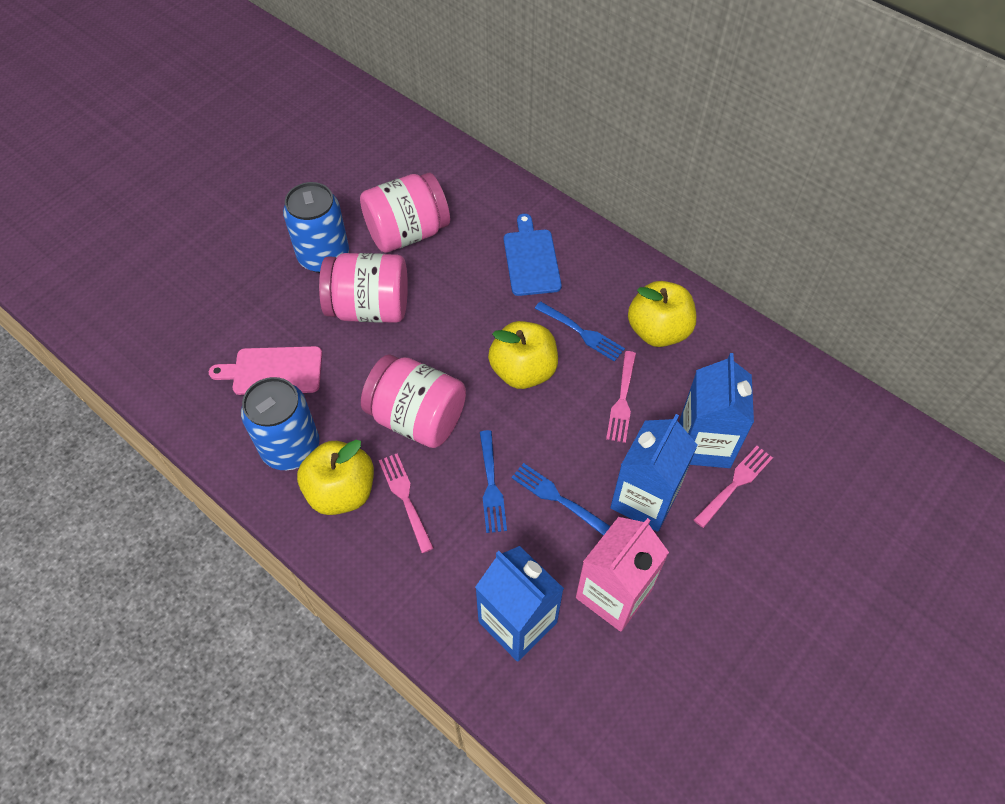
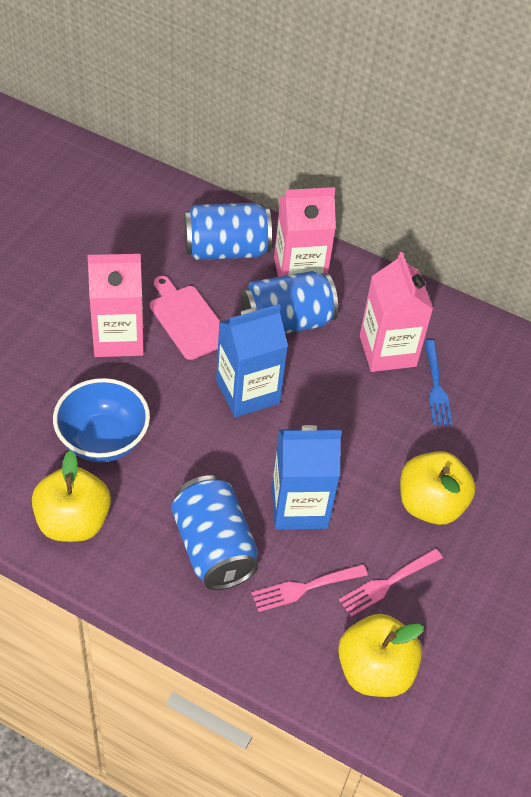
blue bowl: none = 0 -> [53,378,150,462] = 1
blue can: [241,377,319,470] [283,182,349,273] = 2 -> [171,475,258,590] [184,203,272,260] [241,271,338,334] = 3
blue carton: [475,546,564,662] [610,414,698,532] [679,353,754,468] = 3 -> [216,304,288,417] [272,425,342,530] = 2
blue cutting board: [504,214,562,296] = 1 -> none = 0
blue fork: [480,430,507,533] [511,463,611,536] [534,301,625,362] = 3 -> [424,340,452,425] = 1
pink carton: [576,517,669,632] = 1 -> [88,254,144,357] [274,187,336,277] [360,252,433,372] = 3
pink fork: [379,454,434,553] [606,351,636,443] [694,446,773,528] = 3 -> [251,564,368,612] [339,549,443,617] = 2
pink jar: [319,253,408,323] [360,172,450,253] [361,354,466,448] = 3 -> none = 0

